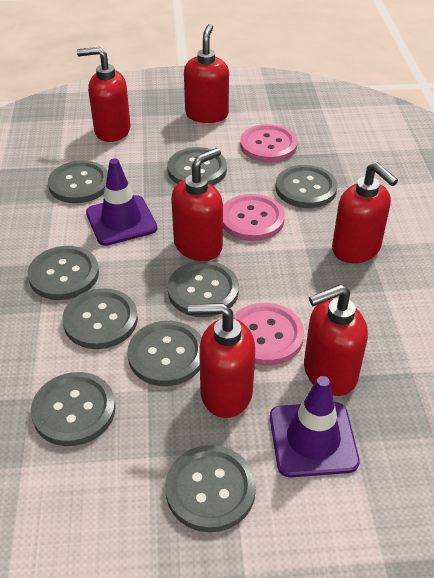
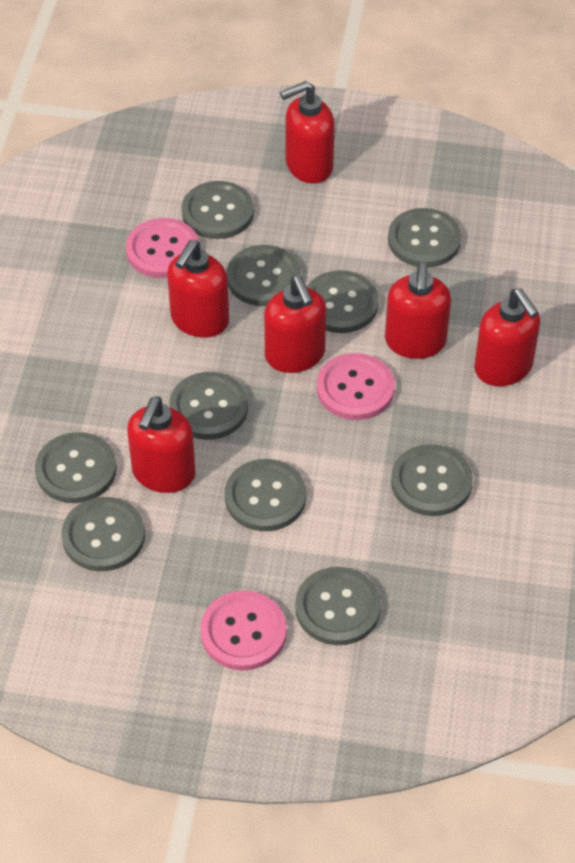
grey button: [28,246,99,300] [31,372,116,446] [48,160,108,203] [62,288,138,349] [127,321,202,386] [165,445,256,532] [167,147,227,185] [167,261,239,317] [275,165,338,208] = 9 -> [35,432,117,503] [61,497,145,571] [169,372,248,439] [182,181,254,239] [225,459,306,531] [227,245,301,306] [295,567,381,645] [307,270,379,333] [388,208,461,267] [391,444,473,516] = 10
purple traffic cone: [86,158,157,246] [270,376,360,477] = 2 -> none = 0

